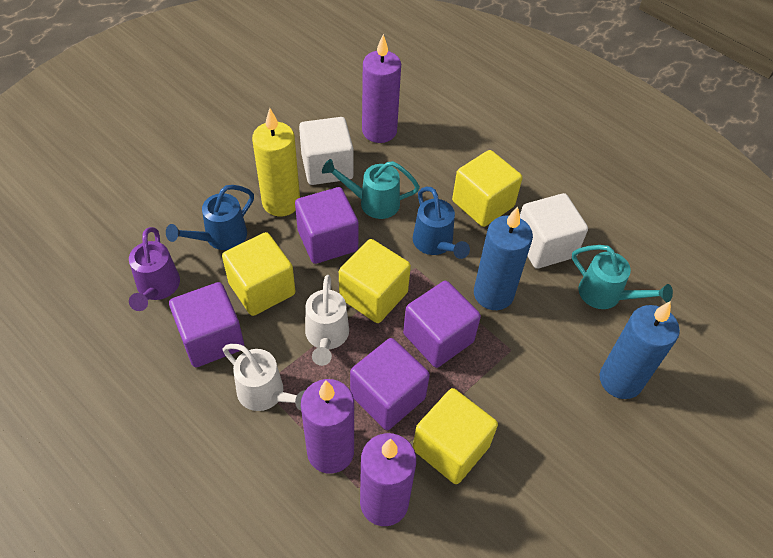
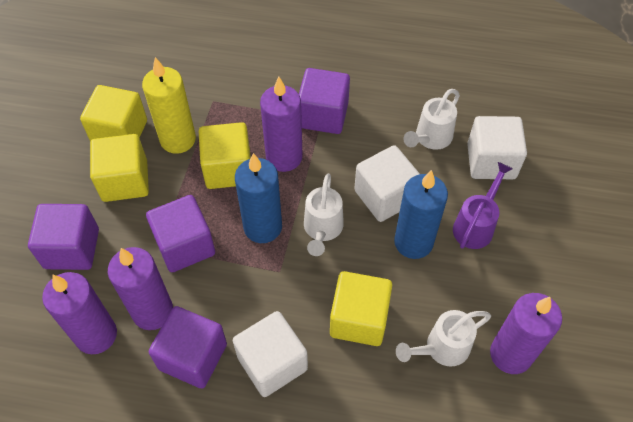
blue watering can: [166,185,254,250] [413,187,470,259] = 2 -> none = 0
purple candle: [301,379,354,474] [360,433,416,526] [362,34,401,143] = 3 -> [42,272,117,354] [108,247,173,330] [260,77,303,172] [490,293,562,374] = 4
turquoise watering can: [322,159,420,219] [572,245,673,309] = 2 -> none = 0
white cube: [299,117,353,185] [520,193,588,269] = 2 -> [233,311,308,397] [354,145,420,222] [467,116,527,179] = 3
white watering can: [223,344,305,411] [305,275,349,366] = 2 -> [304,174,344,256] [396,310,491,367] [403,89,460,150] = 3

